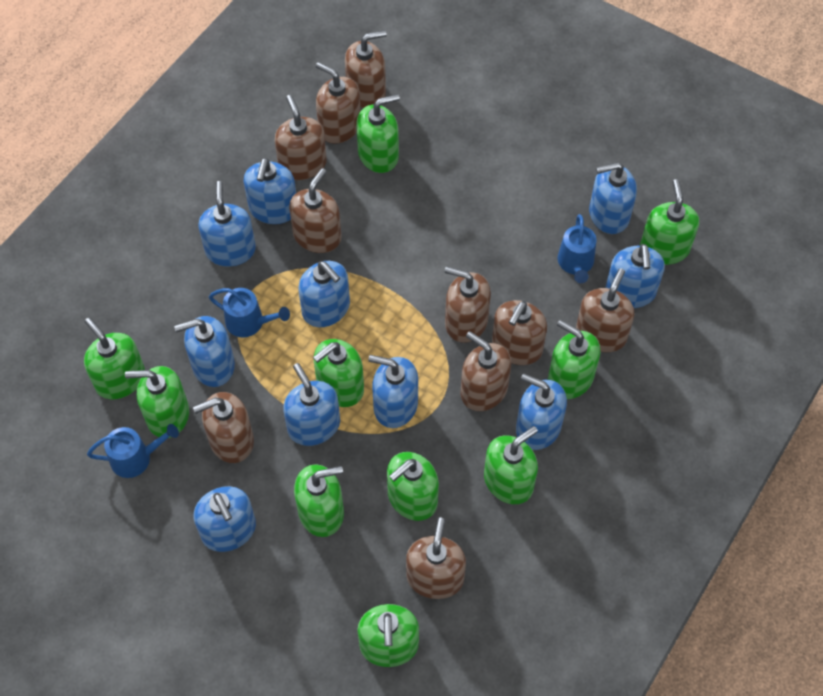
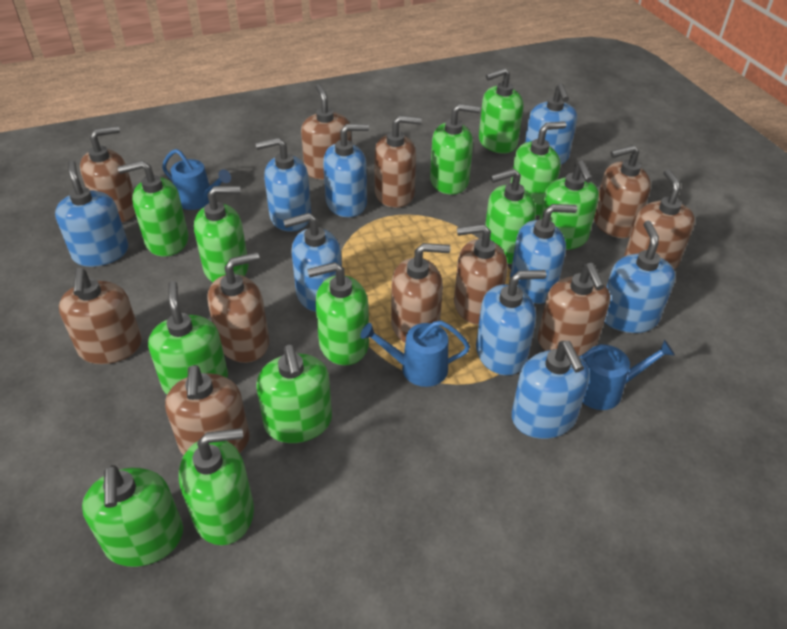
blue soap dispenser: [174,316,235,387] [194,486,256,552] [198,181,256,267] [244,158,296,224] [283,363,340,446] [298,261,350,327] [368,355,418,428] [516,374,567,450] [589,162,637,234] [605,244,665,308] = 10 -> [55,161,128,267] [255,137,311,232] [283,213,342,312] [323,124,369,217] [476,270,547,375] [510,204,577,304] [512,341,590,439] [525,83,577,165] [604,221,676,333] = 9
brown soap dispenser: [193,392,254,463] [274,95,327,180] [289,168,342,253] [316,62,361,144] [345,30,387,108] [406,518,466,599] [445,266,491,343] [461,331,511,411] [492,300,547,365] [576,268,634,352] = 10 -> [59,268,142,364] [80,126,136,223] [165,365,250,455] [207,252,269,363] [301,84,351,180] [374,115,421,208] [391,243,450,343] [454,224,508,325] [538,263,610,357] [594,145,651,238] [624,169,695,270] = 11
green soap dispenser: [84,318,145,399] [125,366,189,438] [294,464,344,537] [313,339,364,407] [356,94,400,173] [357,604,419,667] [387,452,439,521] [484,426,538,504] [548,320,600,399] [640,179,699,265] = 10 -> [82,465,183,567] [118,160,189,257] [148,281,228,394] [179,428,254,545] [194,186,249,282] [257,345,332,443] [307,262,369,365] [430,104,480,195] [479,68,524,153] [485,168,536,264] [511,121,566,216] [539,160,599,250] = 12

